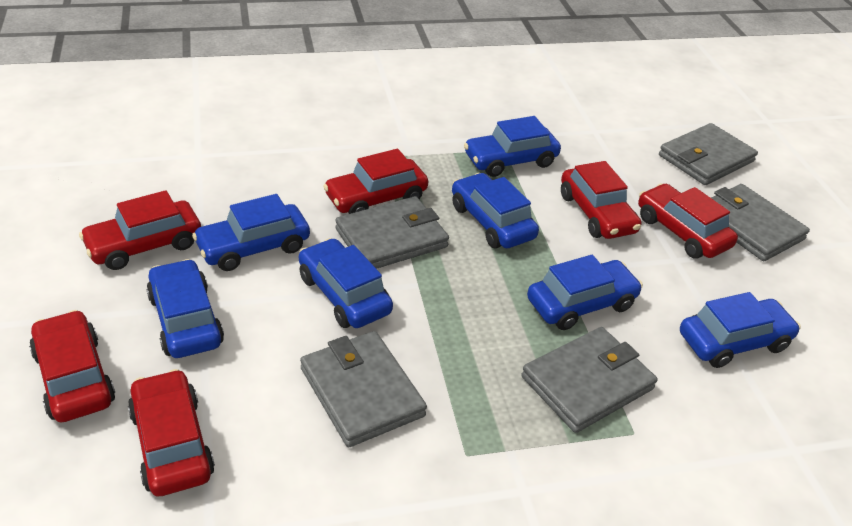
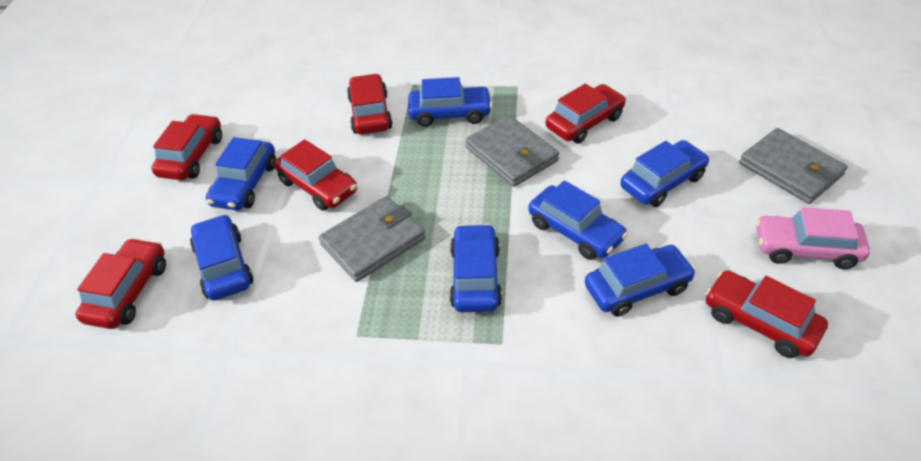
grey wallet: [300,331,427,447] [335,196,449,269] [521,327,658,433] [659,123,758,185] [711,184,810,261] = 5 -> [319,196,426,282] [465,115,559,187] [739,128,848,204] = 3
pink car: none = 0 -> [756,207,870,269] = 1

